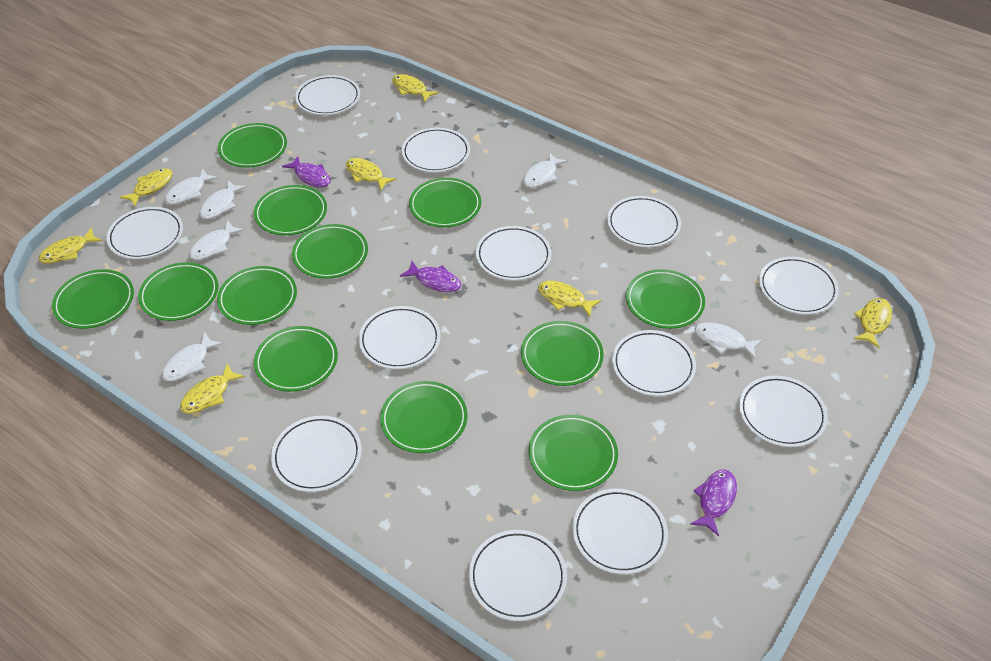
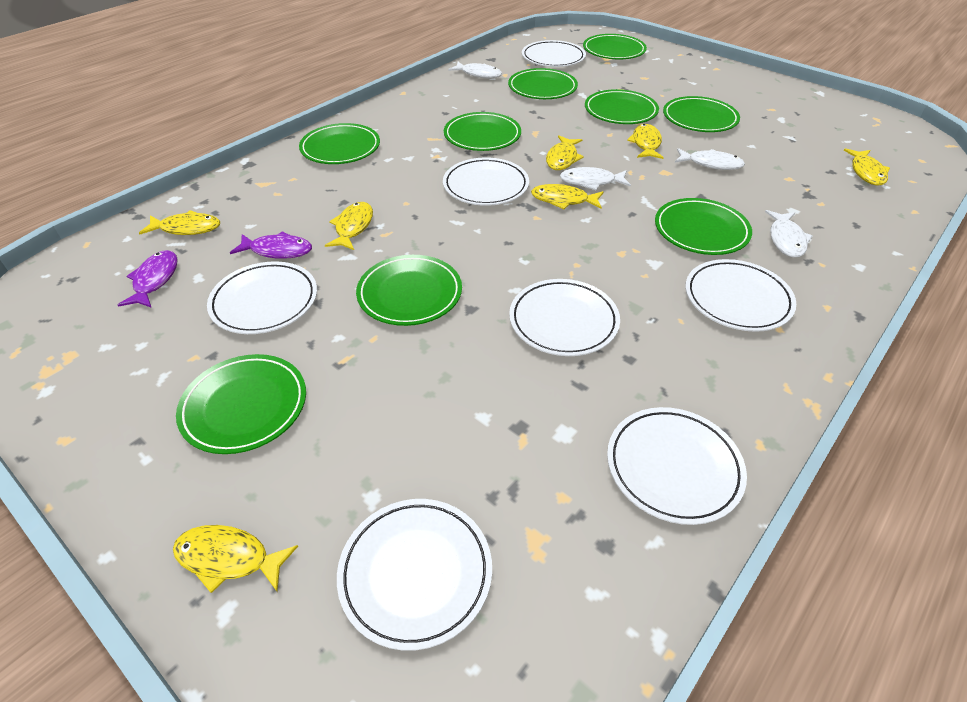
green plate: [52,269,134,329] [138,262,218,321] [217,266,297,325] [218,123,287,168] [254,185,327,235] [254,326,338,392] [292,224,368,279] [380,381,468,453] [409,178,481,227] [521,321,604,386] [528,415,618,491] [626,269,705,329] = 12 -> [176,354,306,454] [299,123,380,164] [356,255,462,326] [444,112,521,151] [508,68,578,99] [583,34,647,59] [585,89,659,124] [655,198,752,255] [663,96,740,132] = 9
purple fish: [282,156,331,187] [400,261,462,292] [690,469,737,536] = 3 -> [118,250,178,308] [230,231,312,259] = 2
white fish: [162,332,223,381] [165,169,218,205] [189,221,244,260] [199,180,247,219] [523,153,568,188] [695,322,762,359] = 6 -> [448,62,502,78] [560,167,631,190] [675,148,745,170] [765,210,813,258] = 4
white plate: [107,207,183,259] [271,416,362,492] [295,75,360,115] [359,306,441,369] [402,128,470,172] [469,530,567,621] [476,226,552,280] [572,489,668,574] [607,196,681,247] [612,330,696,396] [739,376,828,447] [759,257,839,315] = 12 -> [207,261,317,334] [337,499,492,651] [443,158,529,206] [509,279,620,356] [522,40,586,67] [607,407,747,525] [685,259,796,332] = 7

